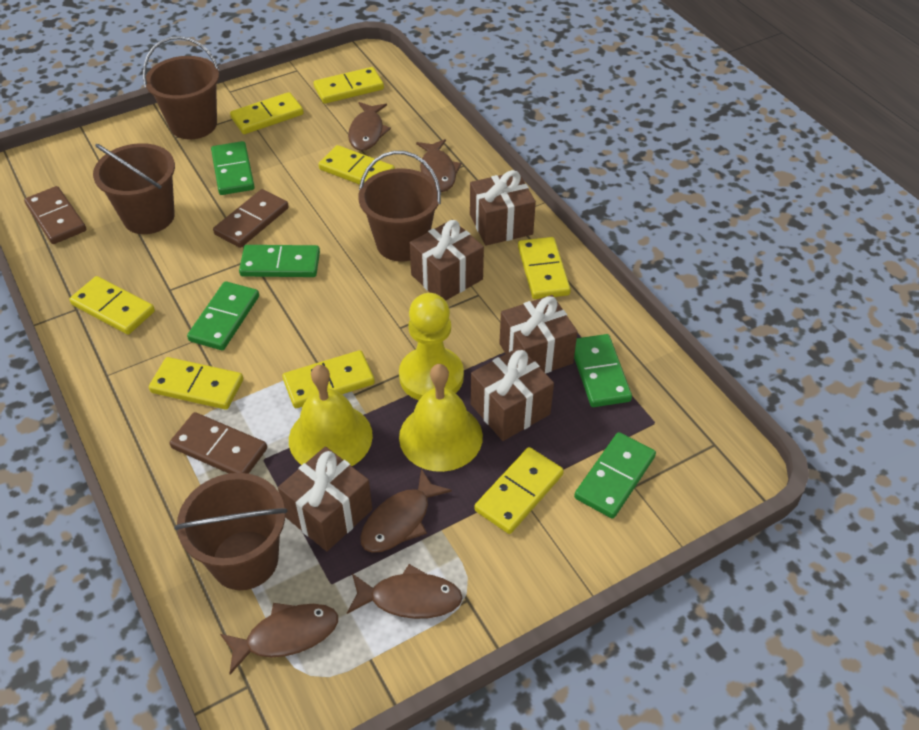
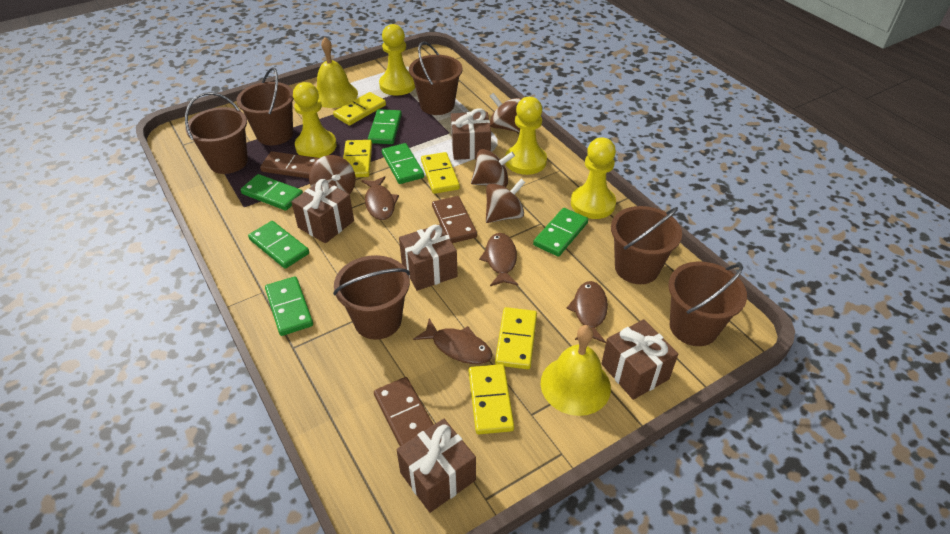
brown bucket: [93,143,175,234] [143,36,219,139] [174,473,288,590] [358,151,441,262] = 4 -> [185,92,248,174] [237,67,294,145] [333,255,410,340] [409,41,462,115] [611,206,682,284] [668,261,747,346] = 6
brown fish: [220,603,338,674] [347,564,462,619] [348,102,391,151] [360,469,452,553] [416,139,462,192] = 5 -> [361,176,399,220] [413,319,492,364] [479,233,519,286] [566,281,608,343] = 4
brown spinning top: none = 0 -> [309,155,355,194] [471,149,515,187] [486,179,525,223] [490,93,521,133] = 4
green domino: [187,281,259,350] [211,141,255,195] [239,245,320,277] [574,334,632,407] [574,432,656,519] = 5 -> [241,174,303,211] [248,221,309,269] [265,276,313,336] [368,109,402,144] [382,143,424,184] [533,208,588,257] = 6
yellow domino: [69,276,155,335] [149,357,243,410] [230,92,304,134] [282,350,375,408] [314,67,384,104] [319,145,395,185] [474,447,564,534] [518,237,571,299] = 8 -> [333,92,386,126] [343,140,372,177] [421,152,460,194] [469,364,514,434] [495,307,537,369] = 5
yellow pawn: [399,293,464,400] = 1 -> [293,82,337,158] [379,24,415,95] [505,97,547,175] [571,137,616,219] = 4

